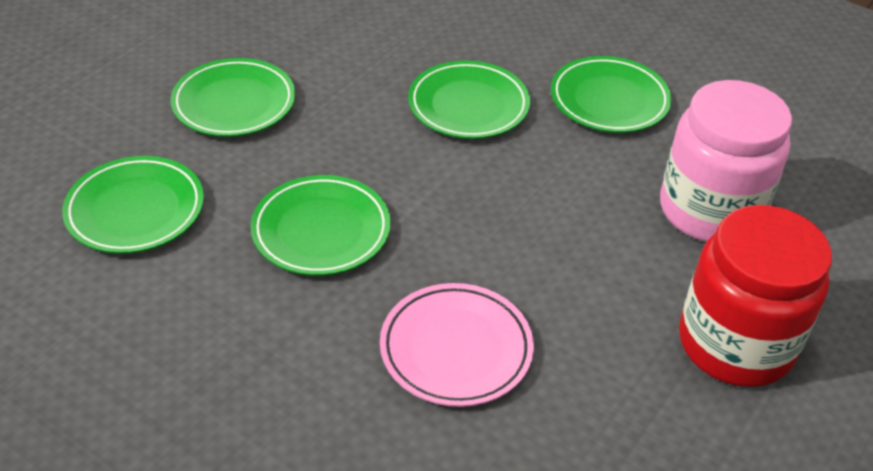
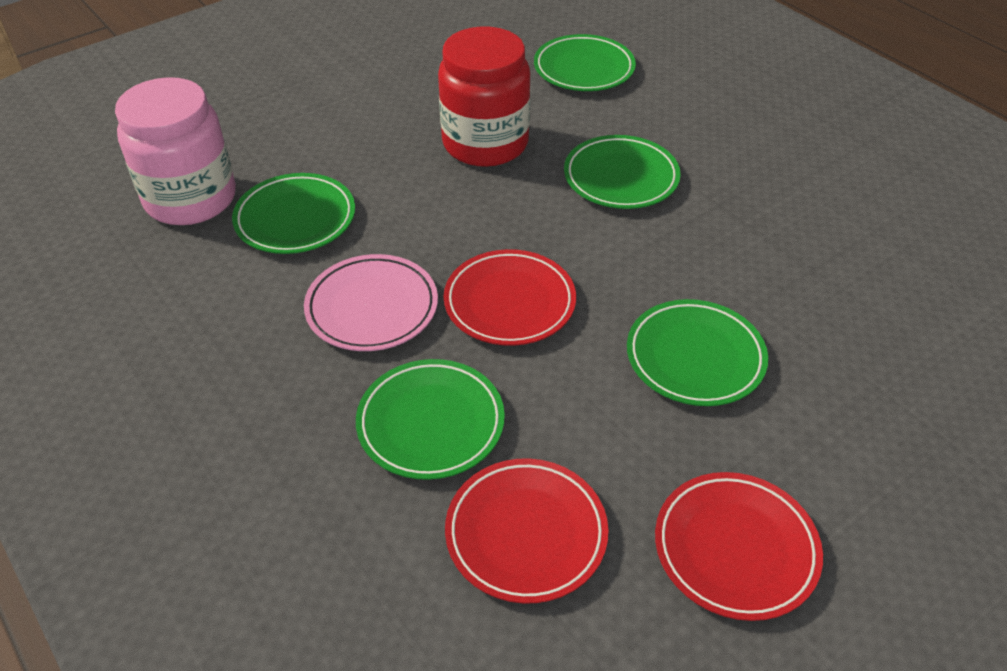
red plate: none = 0 -> [444,249,576,346] [445,458,609,604] [655,472,823,621] = 3

